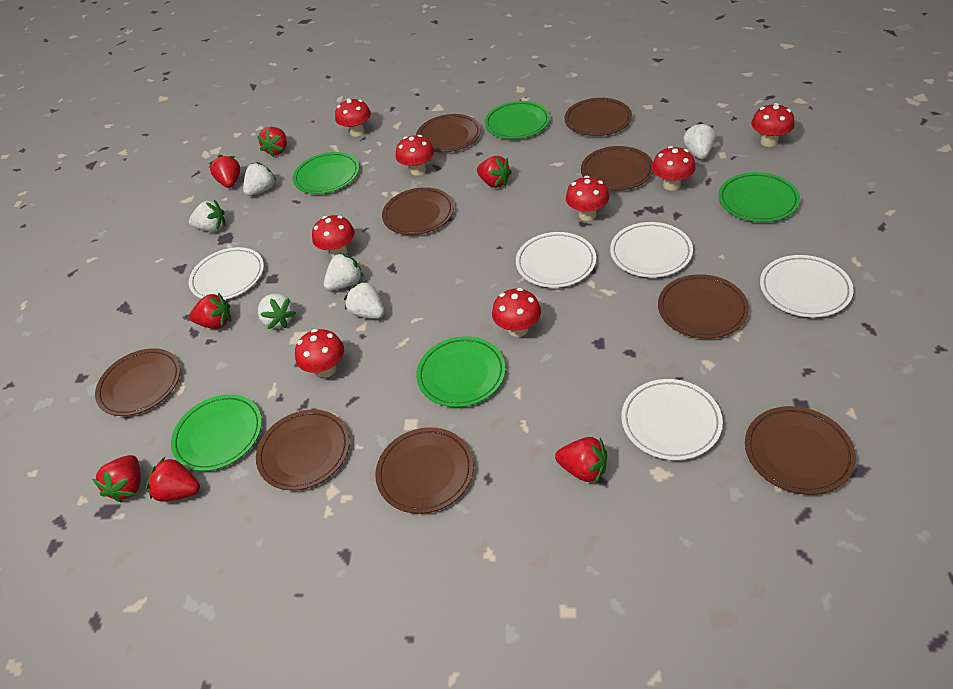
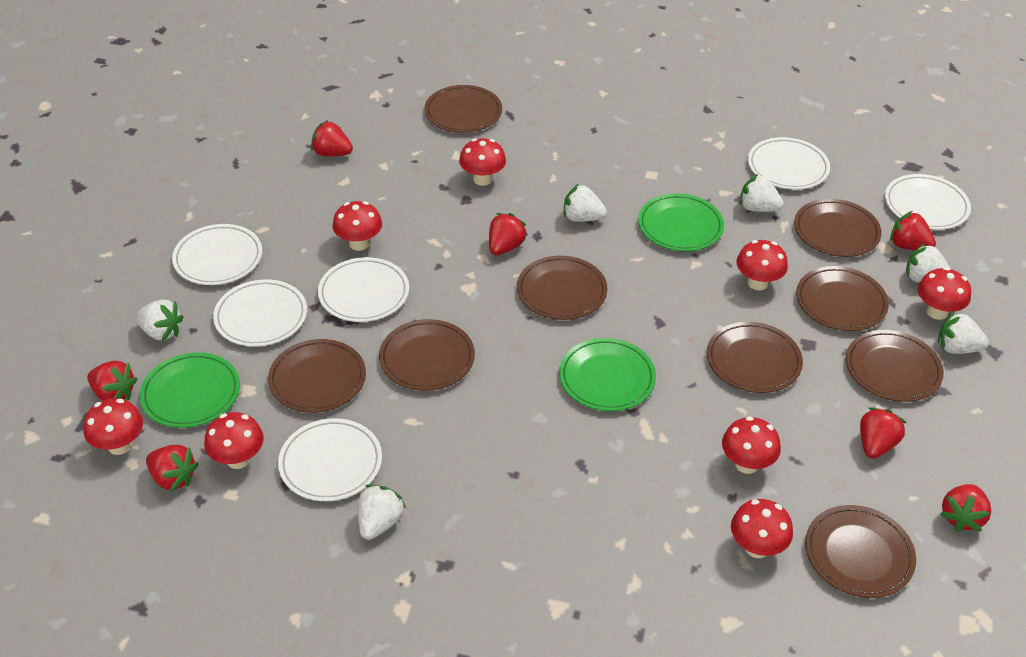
green plate: [171,394,262,471] [293,152,359,194] [416,336,506,407] [485,101,550,139] [718,172,800,222] = 5 -> [140,352,240,428] [559,338,656,411] [638,193,724,251] = 3
white plate: [189,247,264,300] [516,232,596,288] [610,222,693,278] [621,379,723,460] [760,255,854,318] = 5 -> [172,224,262,285] [213,279,307,347] [278,418,382,501] [318,257,409,322] [748,137,830,190] [885,174,971,230] = 6

